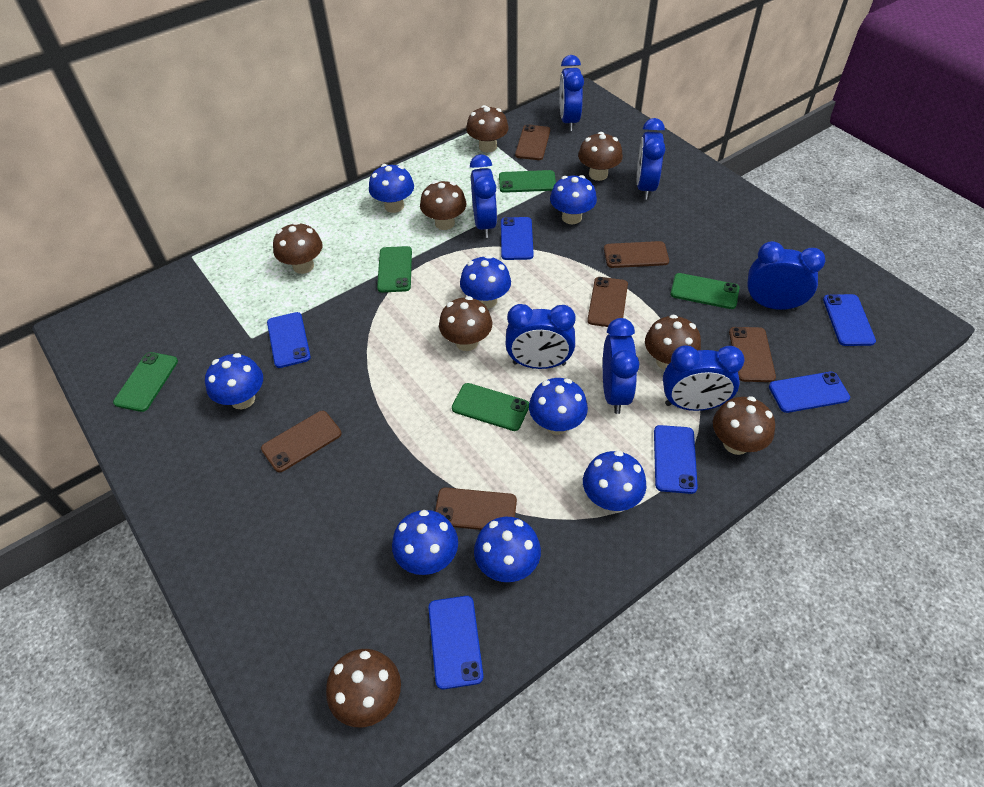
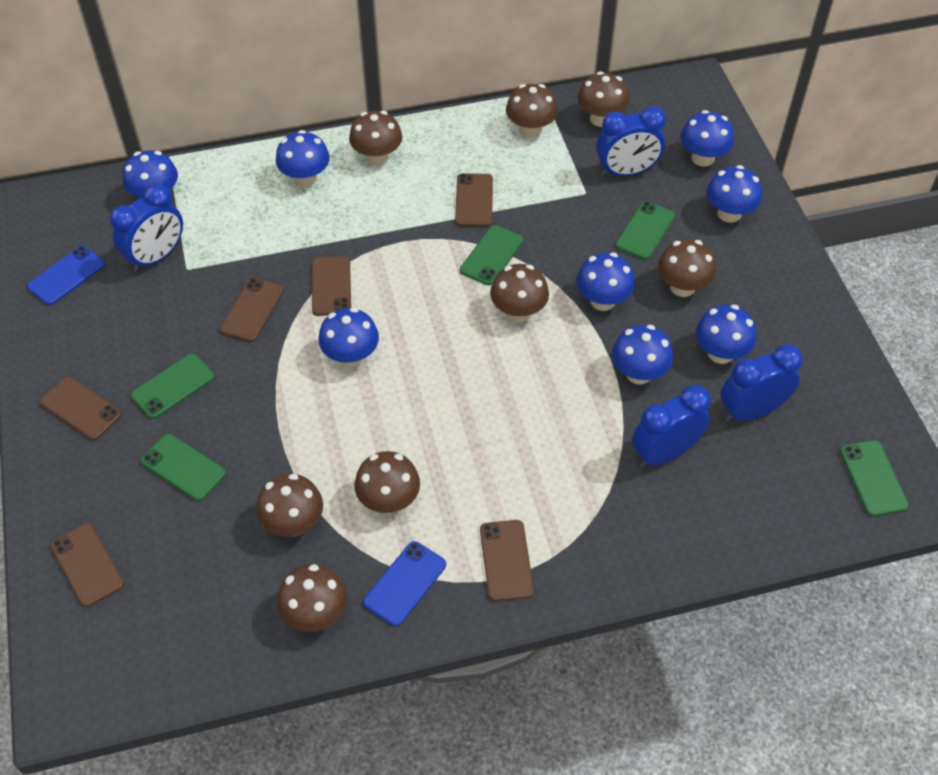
blue clock: [470,154,497,238] [505,304,576,369] [559,55,584,131] [603,318,639,414] [637,118,665,200] [663,345,744,411] [747,241,826,310] = 7 -> [110,184,183,272] [596,106,666,176] [632,385,711,468] [720,344,803,422] = 4
blue phone: [267,312,311,368] [428,596,483,690] [501,217,534,260] [654,425,698,494] [769,372,850,413] [823,294,876,346] = 6 -> [27,246,105,305] [363,541,446,626] = 2

